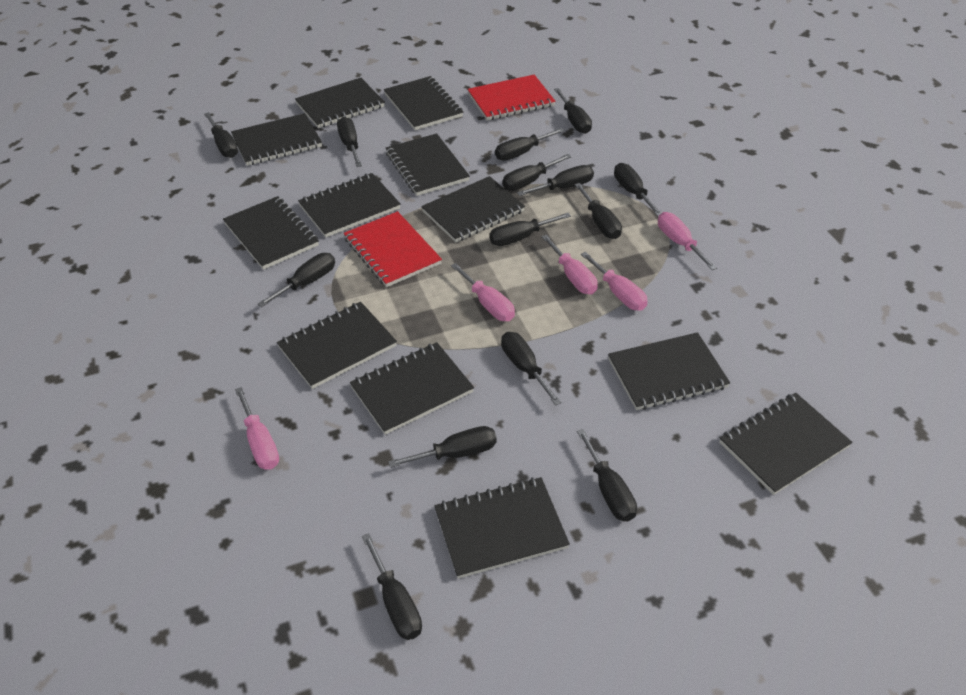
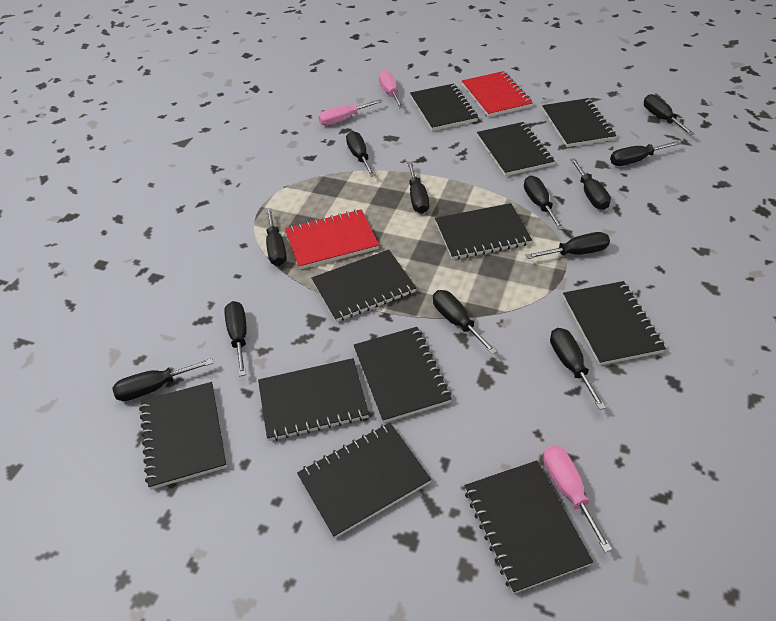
black notebook: [223,196,319,270] [231,113,322,166] [277,302,397,389] [295,78,385,128] [298,173,401,237] [350,342,474,435] [384,76,463,130] [385,133,470,196] [421,176,525,242] [434,477,570,579] [608,332,730,410] [719,393,852,495] = 12 -> [139,382,227,489] [258,358,369,441] [297,423,431,538] [311,250,416,322] [354,327,452,423] [410,84,478,131] [435,203,532,260] [464,460,593,594] [477,122,555,176] [542,98,616,147] [563,281,666,365] = 11
black screwdriver: [204,112,238,158] [258,253,335,307] [337,117,362,167] [362,533,422,640] [388,426,497,468] [489,213,571,246] [495,128,565,161] [501,332,562,406] [502,154,572,191] [517,165,594,196] [554,88,592,134] [575,183,622,239] [577,429,637,521] [614,163,661,216] = 14 -> [112,358,213,401] [224,301,247,377] [266,208,287,266] [346,131,375,177] [407,161,429,214] [433,290,497,354] [524,176,564,230] [526,232,610,259] [550,328,606,410] [570,158,611,210] [610,141,680,166] [644,94,695,136] = 12
pink screwdriver: [235,387,279,470] [451,263,515,321] [541,234,598,294] [581,252,648,310] [658,212,717,270] = 5 -> [318,99,383,125] [379,70,404,108] [543,446,612,552] = 3

